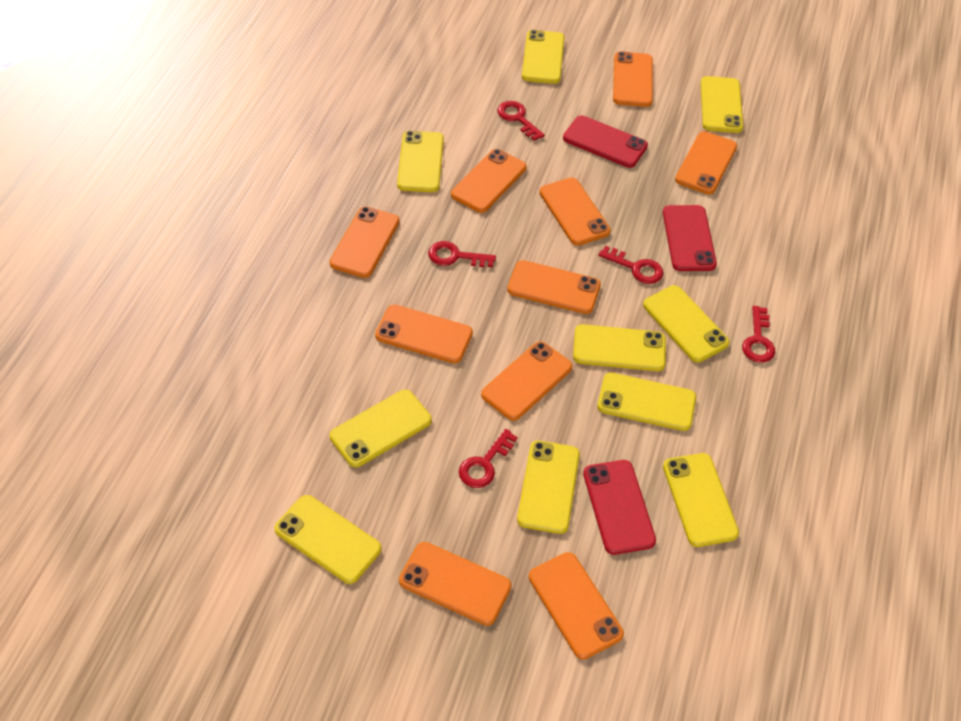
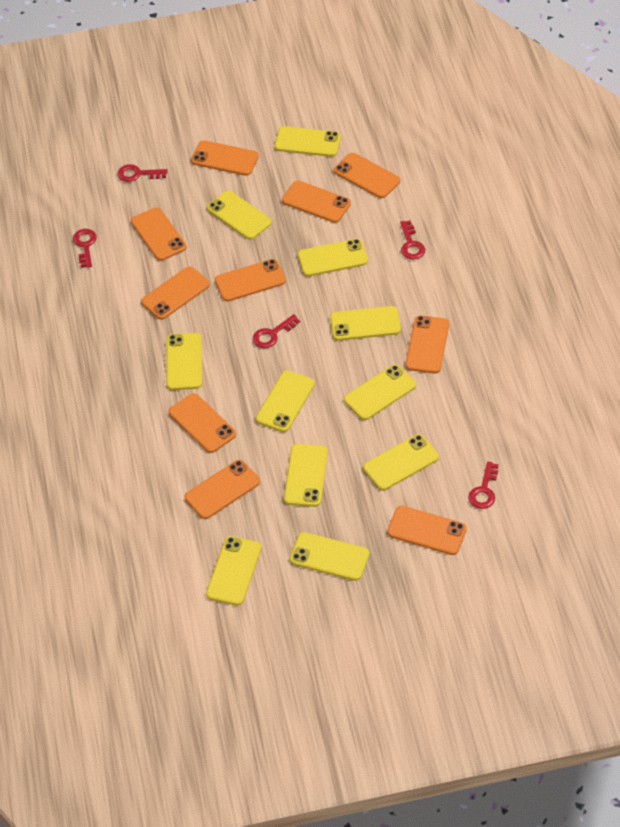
red phone: [563,115,648,168] [583,460,656,555] [663,205,717,271] = 3 -> none = 0
yellow phone: [274,495,381,584] [330,390,432,467] [397,131,444,192] [517,441,580,534] [522,30,564,84] [573,324,666,371] [597,373,696,431] [643,285,729,363] [663,453,739,547] [701,76,743,133] = 10 -> [166,333,202,390] [206,536,261,605] [207,191,272,240] [256,370,315,432] [275,126,341,157] [284,444,328,507] [290,532,369,581] [298,239,368,276] [330,306,401,341] [344,365,416,420] [363,434,439,490] = 11

